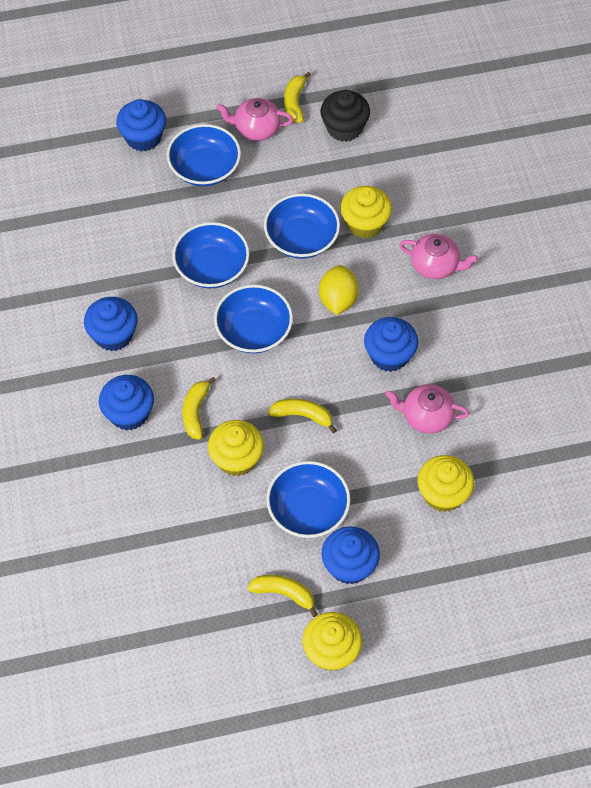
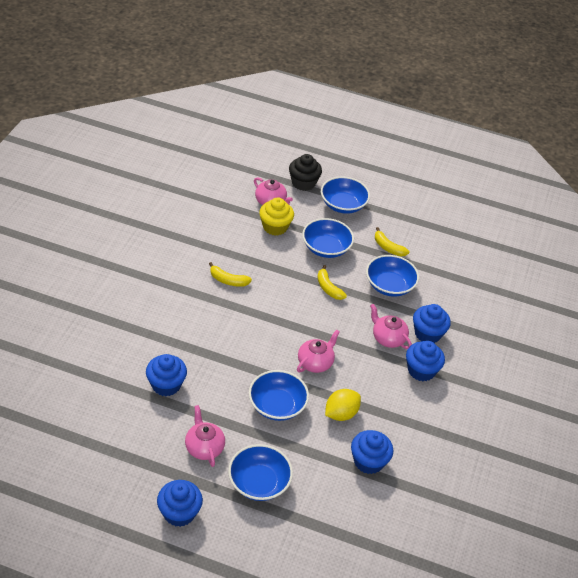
pink teapot: [216,98,294,141] [385,385,470,434] [399,234,479,279] = 3 -> [185,405,225,467] [254,177,293,205] [297,330,340,373] [370,304,412,349] = 4
yellow banana: [183,377,216,440] [247,575,318,617] [268,399,337,433] [284,72,311,123] = 4 -> [209,262,252,287] [317,265,347,300] [375,227,409,256] = 3
yellow cupcake: [208,420,264,476] [303,612,362,671] [340,186,392,239] [417,455,475,512] = 4 -> [259,197,294,236] = 1

